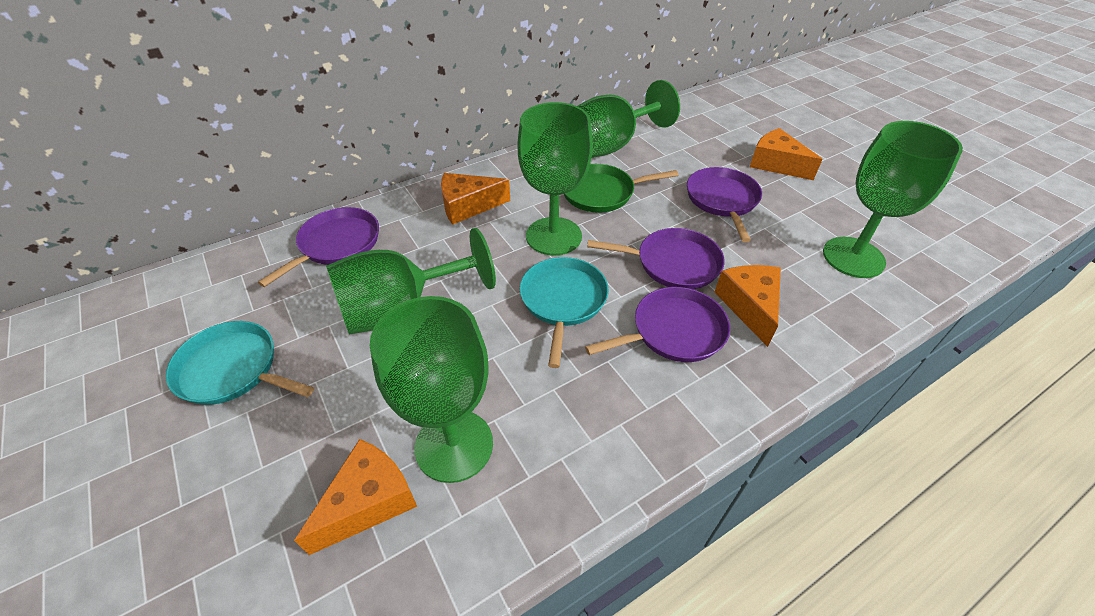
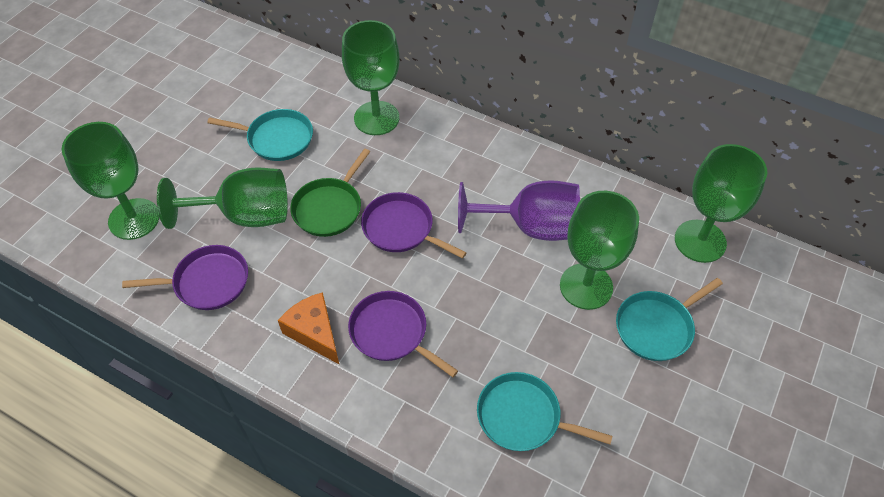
orange cheese: [294,439,417,555] [441,173,510,225] [715,265,781,347] [750,128,823,180] = 4 -> [278,292,340,365] = 1
purple goblet: none = 0 -> [458,180,580,241] = 1
purple pan: [258,207,379,287] [585,287,730,362] [587,228,725,289] [687,167,762,242] = 4 -> [122,245,248,310] [348,291,458,377] [361,192,466,259] = 3
turquoise pan: [166,321,314,405] [520,257,609,368] = 2 -> [207,109,313,161] [477,372,612,451] [616,278,723,361] = 3

